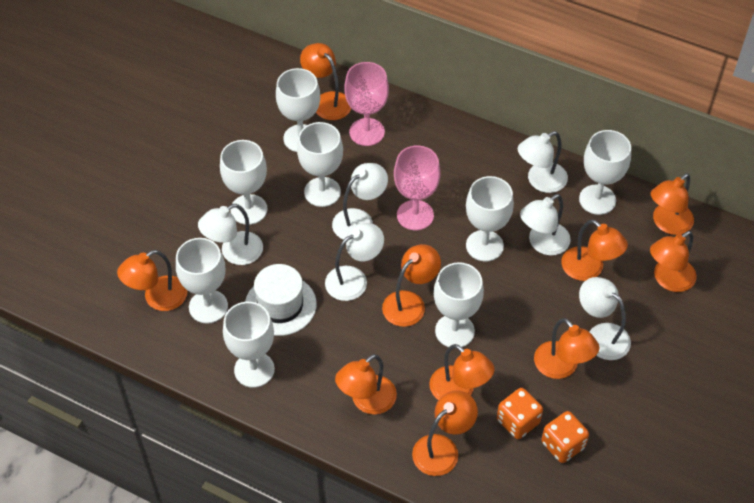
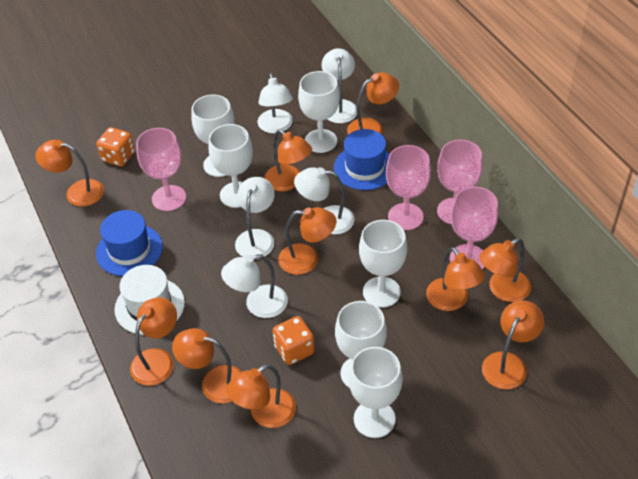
blue hat: none = 0 -> [96,210,163,276] [334,129,390,190] = 2
pink goblet: [344,62,389,146] [394,146,440,230] = 2 -> [136,128,186,211] [386,145,431,230] [437,140,483,225] [450,187,498,269] = 4
white goblet: [176,238,228,324] [220,140,267,225] [223,302,275,388] [276,68,320,152] [297,122,343,207] [434,262,484,347] [466,176,514,262] [579,130,631,215] = 8 -> [191,95,234,177] [208,124,253,208] [298,71,340,153] [335,301,387,388] [349,347,403,438] [359,220,407,308] = 6
white lamp: [198,204,263,265] [325,223,384,301] [332,163,388,240] [518,131,568,193] [520,194,571,255] [579,277,631,360] = 6 -> [221,254,288,318] [235,177,275,259] [258,73,293,133] [294,167,354,235] [322,48,357,123] = 5

